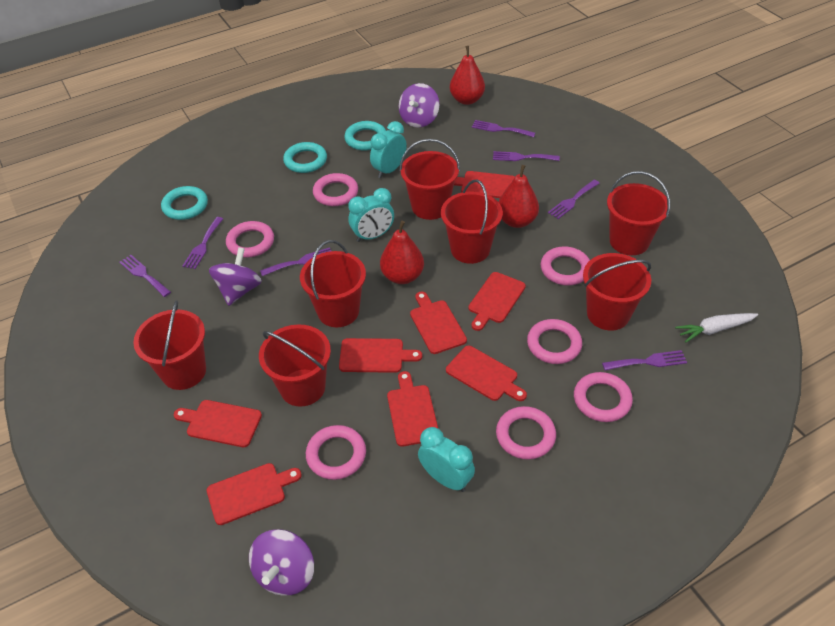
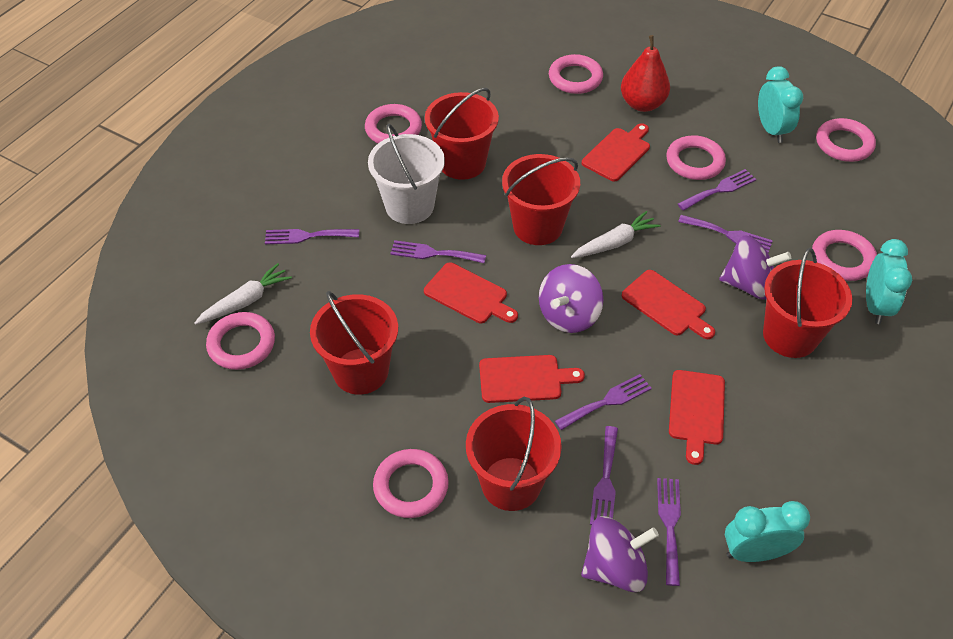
red bucket: [133,300,206,390] [259,325,331,407] [300,240,366,327] [399,139,460,220] [441,180,503,264] [583,253,651,330] [607,171,670,255] = 7 -> [310,291,398,395] [425,88,499,180] [466,397,562,511] [502,154,580,245] [763,248,852,358] = 5
red cutting board: [174,400,262,447] [207,463,302,525] [339,338,422,373] [387,371,438,447] [410,291,467,354] [446,345,527,401] [454,171,515,198] [468,272,526,331] = 8 -> [424,262,518,323] [479,355,585,403] [582,123,650,182] [622,270,715,339] [669,370,725,465] = 5
red pear: [380,221,424,284] [450,46,485,105] [498,165,539,228] = 3 -> [621,35,670,112] = 1
turquoise ring: [161,186,208,220] [283,142,327,173] [344,121,386,151] = 3 -> none = 0
white bucket: none = 0 -> [368,124,445,224] = 1
white carrot: [675,313,758,343] = 1 -> [195,263,292,325] [571,211,661,258] = 2

